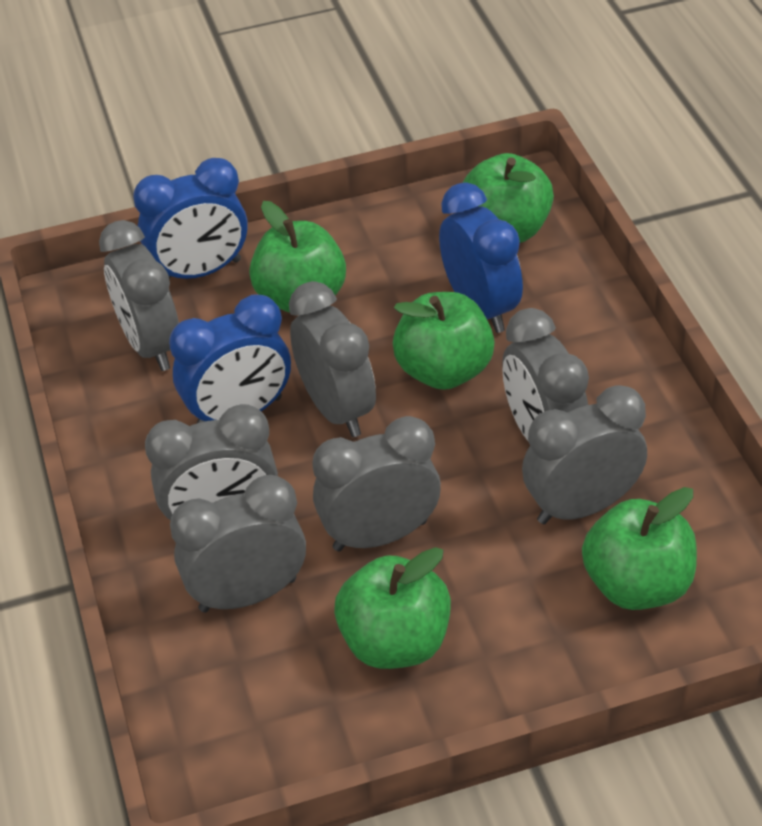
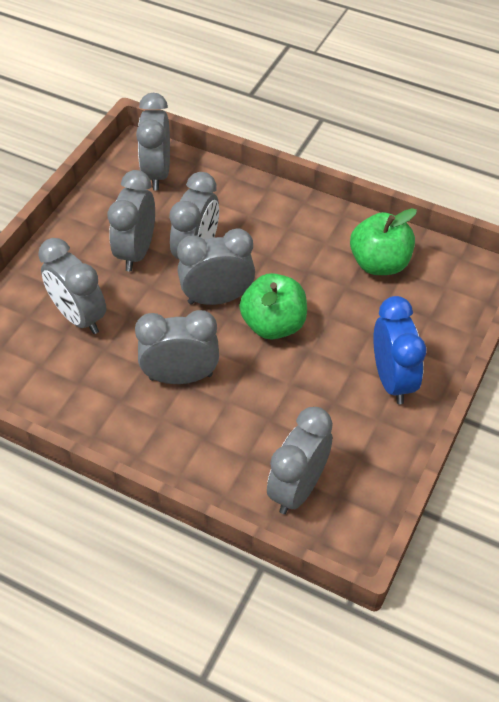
blue clock: [133,158,248,279] [169,295,291,424] [439,182,523,333] = 3 -> [373,296,426,404] = 1
green apple: [249,201,346,313] [334,547,451,669] [393,292,495,390] [463,153,554,243] [582,487,697,610] = 5 -> [239,273,307,340] [350,208,417,275] = 2

